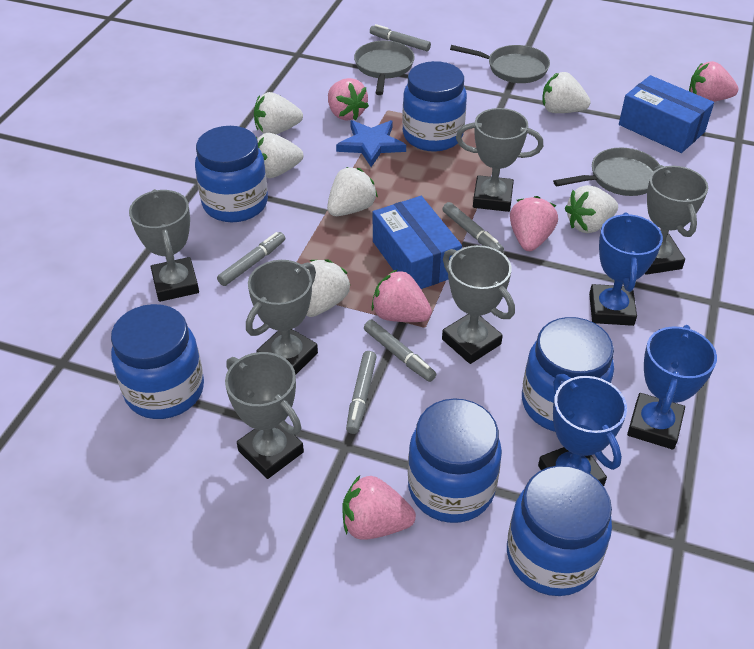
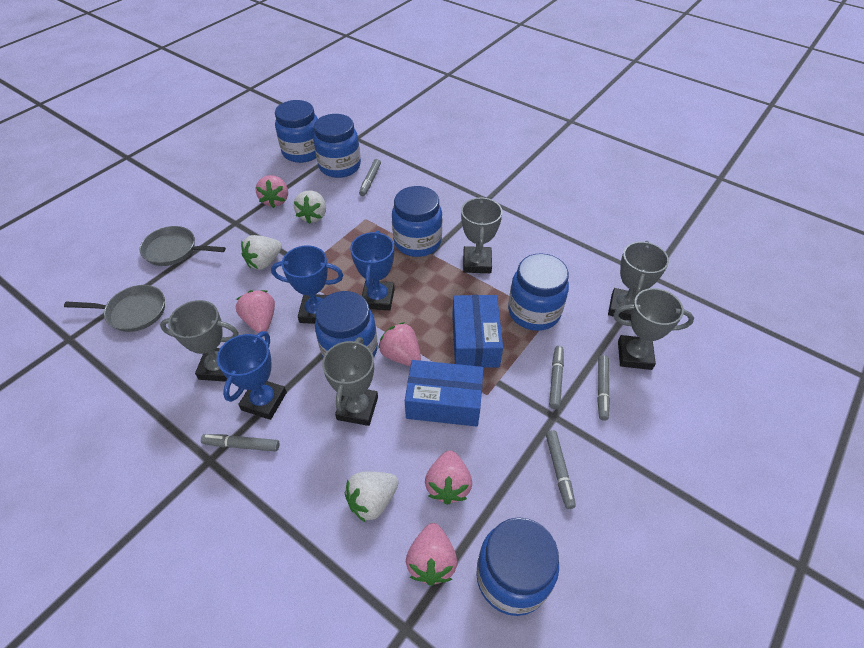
blue star: [336,120,406,167] = 1 -> none = 0
grey pan: [354,41,415,95] [450,45,550,83] [553,147,660,196] = 3 -> [64,285,165,332] [140,226,226,266] = 2
grey trophy: [129,189,199,302] [225,352,304,479] [246,260,318,375] [442,245,515,364] [456,108,543,212] [645,165,708,275] = 6 -> [160,300,239,382] [322,337,378,426] [461,196,503,273] [608,241,669,321] [613,288,694,370] = 5
white strawberry: [254,92,303,134] [256,133,303,178] [306,259,351,317] [327,167,378,216] [542,72,591,113] [565,185,618,233] = 6 -> [241,235,282,270] [294,190,326,224] [345,472,399,523] = 3

